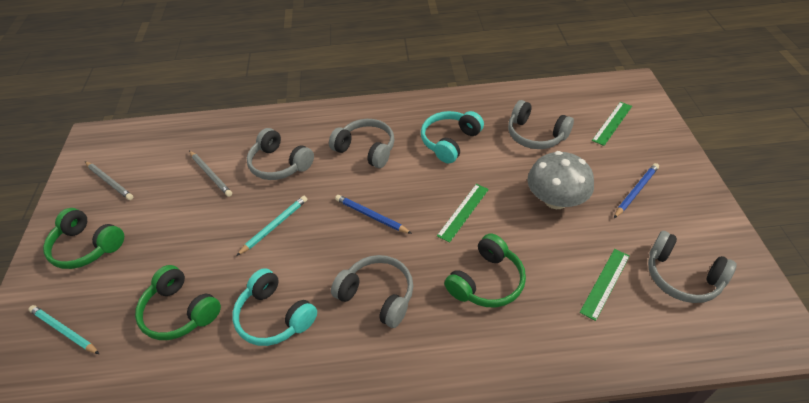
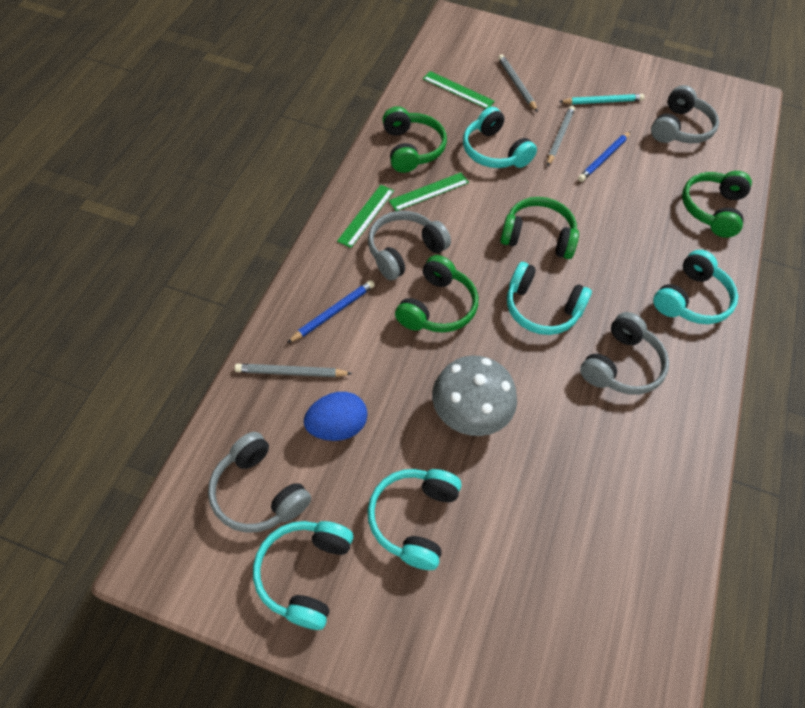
blue egg: none = 0 -> [304,392,367,441] = 1
green headphones: [43,208,124,269] [135,265,221,340] [444,233,526,307] = 3 -> [382,106,447,173] [395,255,478,332] [500,197,579,259] [682,171,752,238] = 4
grey headphones: [247,128,314,180] [329,119,394,168] [331,255,413,328] [508,100,574,149] [648,231,737,303] = 5 -> [208,432,311,533] [368,211,451,280] [580,312,669,395] [651,85,719,143] = 4
grey pencil: [85,161,133,200] [189,151,232,197] = 2 -> [235,364,353,377] [498,55,538,112] [547,106,575,166] = 3
turquoise headphones: [232,268,317,346] [421,111,484,163] = 2 -> [253,521,353,630] [367,469,461,570] [463,107,537,168] [507,262,592,335] [653,250,738,324] = 5
turquoise pencil: [28,305,99,354] [236,196,307,256] = 2 -> [559,94,645,104] = 1

